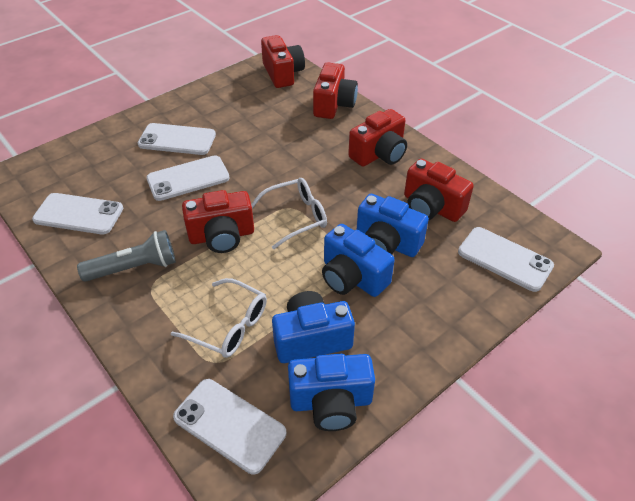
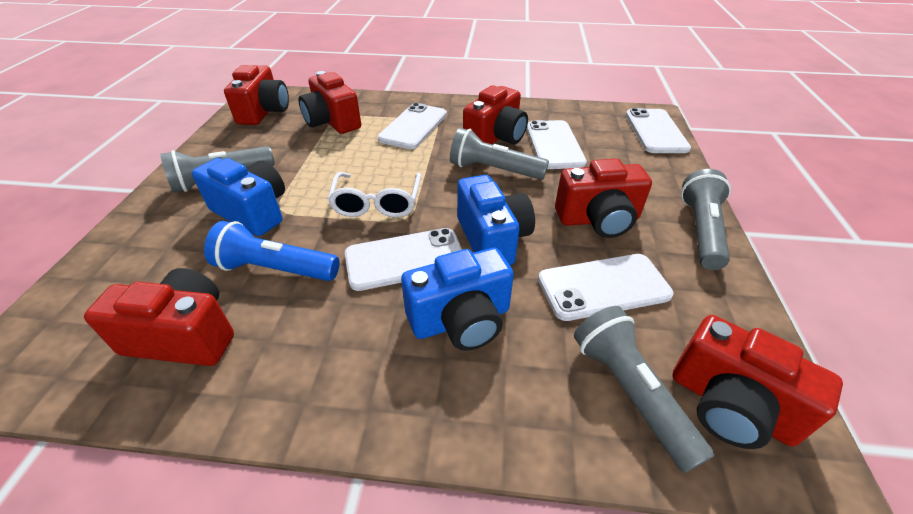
blue camera: [272,291,355,363] [288,354,375,431] [322,224,395,297] [357,194,429,257] = 4 -> [192,158,285,236] [401,248,514,351] [457,175,535,265] = 3
blue flashlight: none = 0 -> [204,221,340,281] = 1
grey flashlight: [77,230,176,282] = 1 -> [160,146,275,192] [450,128,549,180] [574,306,714,473] [681,169,731,270] = 4
red camera: [182,190,254,253] [261,35,305,88] [313,62,358,119] [348,109,407,167] [404,159,474,222] = 5 -> [84,268,234,366] [224,65,289,125] [299,71,361,134] [463,85,528,144] [555,159,652,238] [672,315,843,449] = 6
white glasses: [171,278,267,358] [251,178,327,249] = 2 -> [328,172,421,217] = 1

